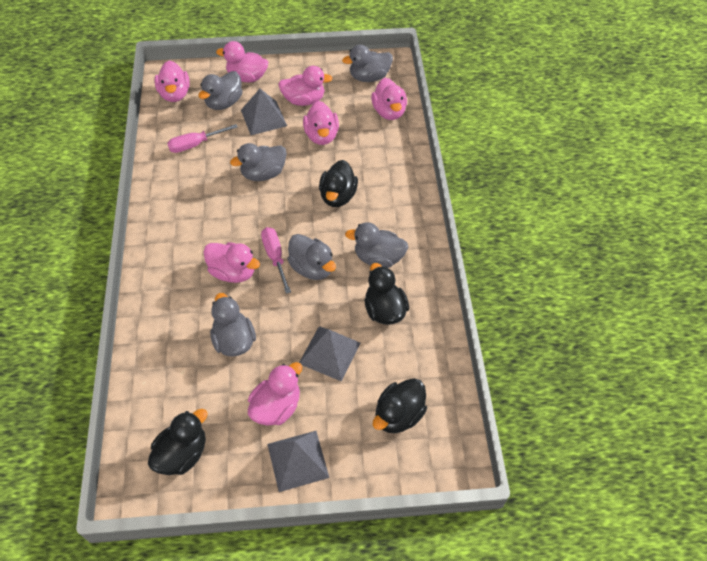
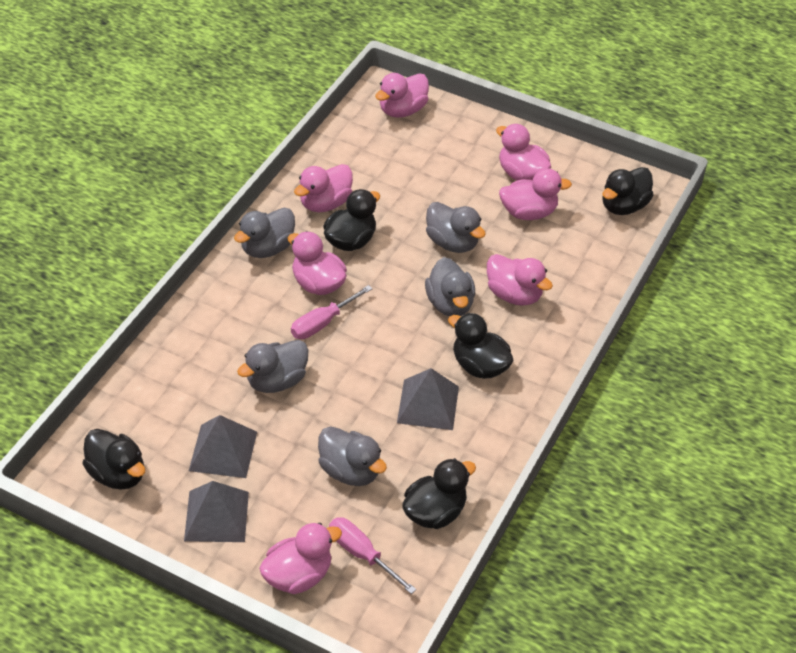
black duck: [148,409,208,475] [319,160,358,207] [365,263,409,325] [373,378,427,433] = 4 -> [83,429,145,490] [323,189,380,251] [402,458,476,529] [448,313,514,379] [602,167,654,215] = 5
grey duck: [198,71,243,110] [210,293,256,357] [230,143,287,181] [287,234,336,280] [342,45,393,82] [345,222,408,268] = 6 -> [234,208,295,258] [237,340,309,393] [318,426,387,486] [425,257,475,317] [426,202,486,253] = 5

